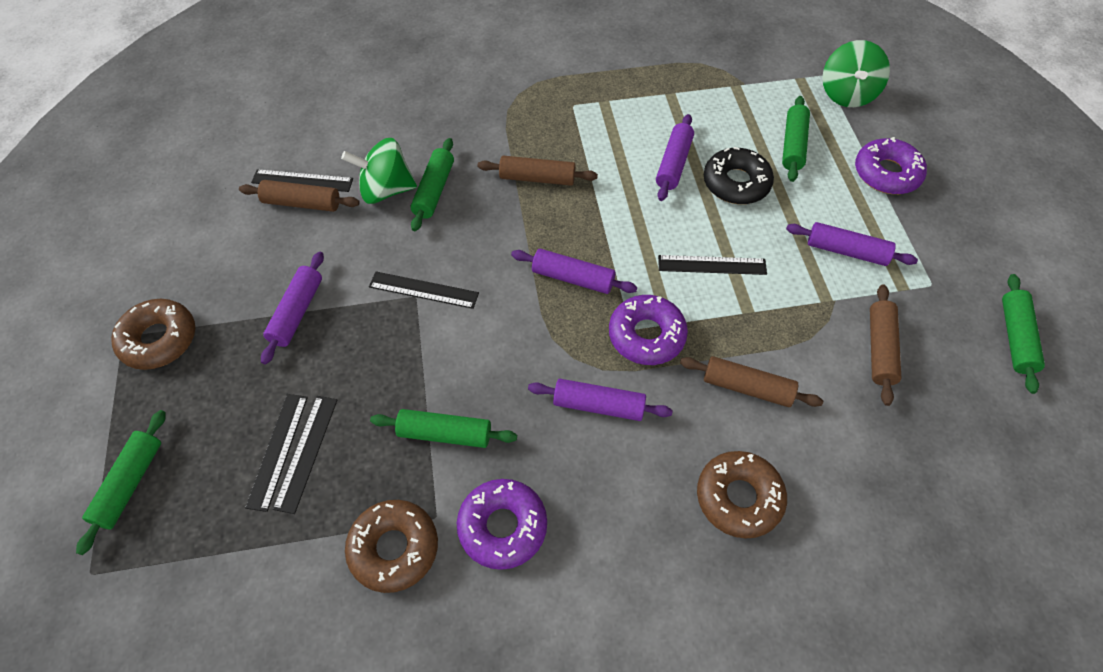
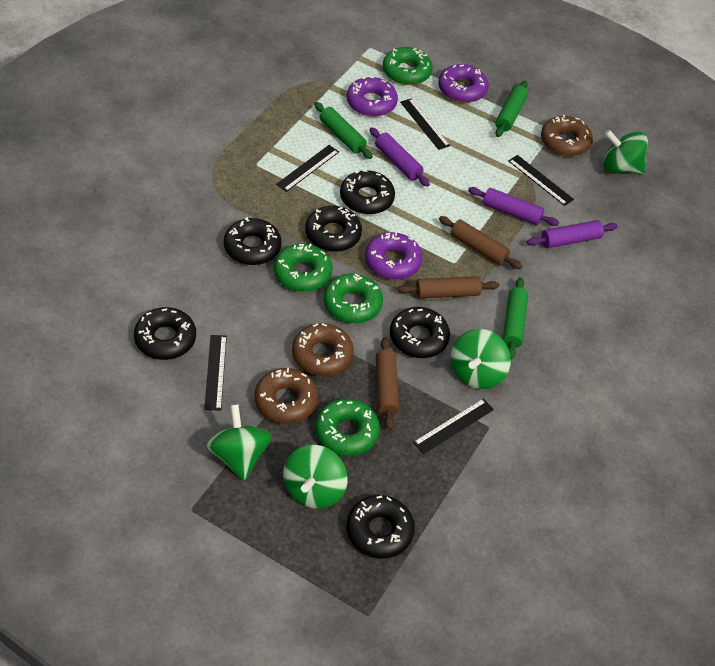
black donut: [704,147,774,204] = 1 -> [134,307,196,360] [224,217,282,265] [305,206,362,252] [340,170,395,214] [346,495,415,559] [390,307,450,358] = 6
brown rolling pin: [239,180,360,212] [478,156,598,186] [680,356,823,407] [870,284,902,406] = 4 -> [376,337,399,430] [398,276,499,298] [439,216,522,269] = 3
green donut: none = 0 -> [274,244,332,292] [315,398,380,456] [324,273,383,323] [383,47,433,85] = 4
green rolling pin: [76,410,166,555] [370,409,517,448] [410,138,454,231] [782,96,810,182] [1002,274,1045,394] = 5 -> [314,102,373,159] [495,80,528,137] [503,277,528,359] = 3
green spinning top: [341,138,417,204] [822,40,890,107] = 2 -> [206,404,272,481] [283,445,348,509] [451,329,511,389] [603,130,648,174] = 4
purple rolling pin: [261,252,324,365] [511,249,637,294] [528,379,673,421] [656,114,694,201] [786,222,918,266] = 5 -> [369,127,430,187] [468,187,559,226] [527,220,618,248] = 3

